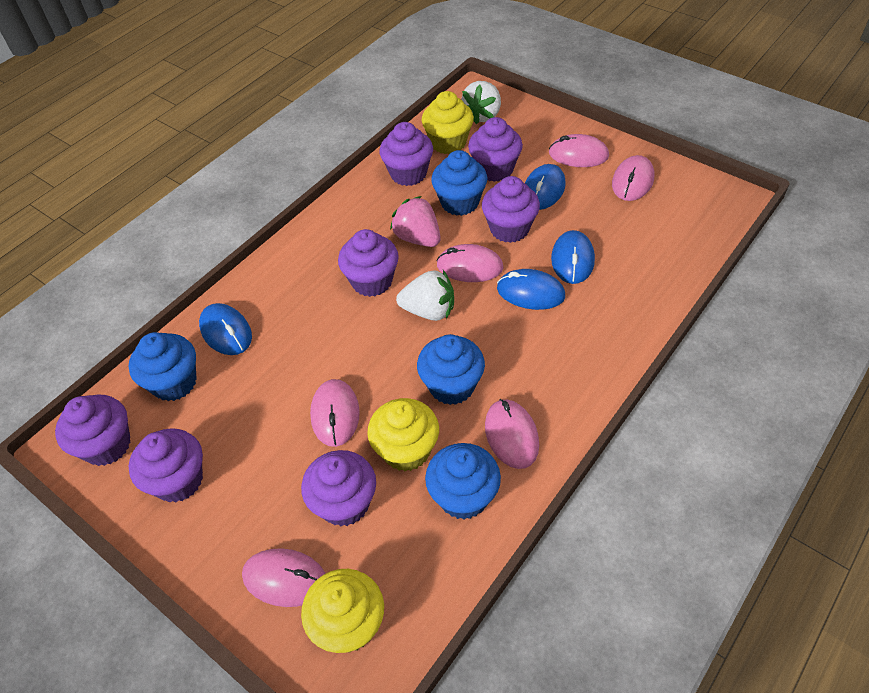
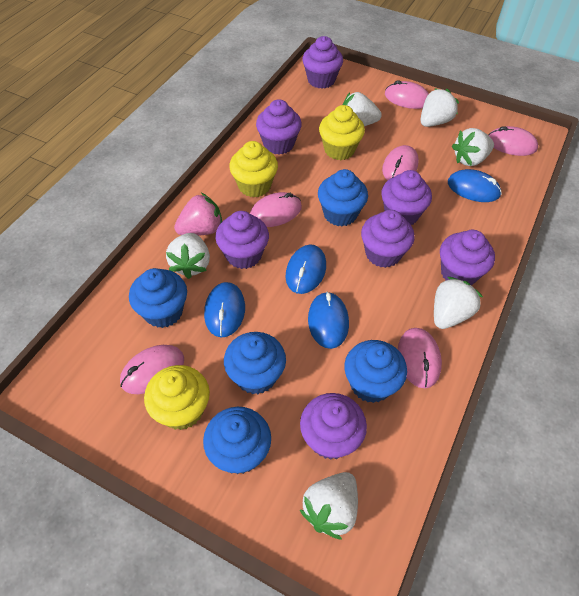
blue cupcake: [129,332,197,401] [417,334,485,405] [425,443,501,519] [431,150,487,216] = 4 -> [129,268,187,328] [203,407,271,474] [224,332,286,394] [318,169,368,227] [344,340,407,403] = 5
white strawberry: [396,270,454,321] [461,81,501,124] = 2 -> [166,233,210,279] [300,472,358,540] [343,92,382,126] [421,88,459,127] [434,277,483,329] [452,128,494,166] = 6

